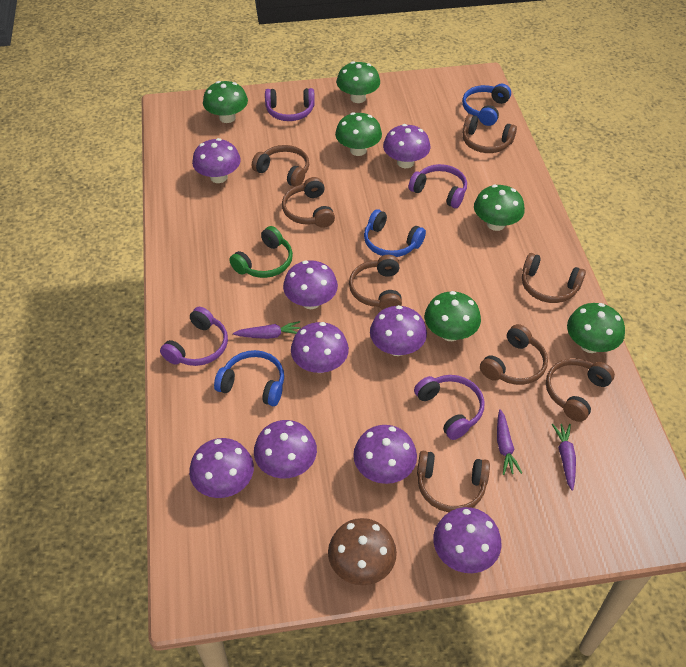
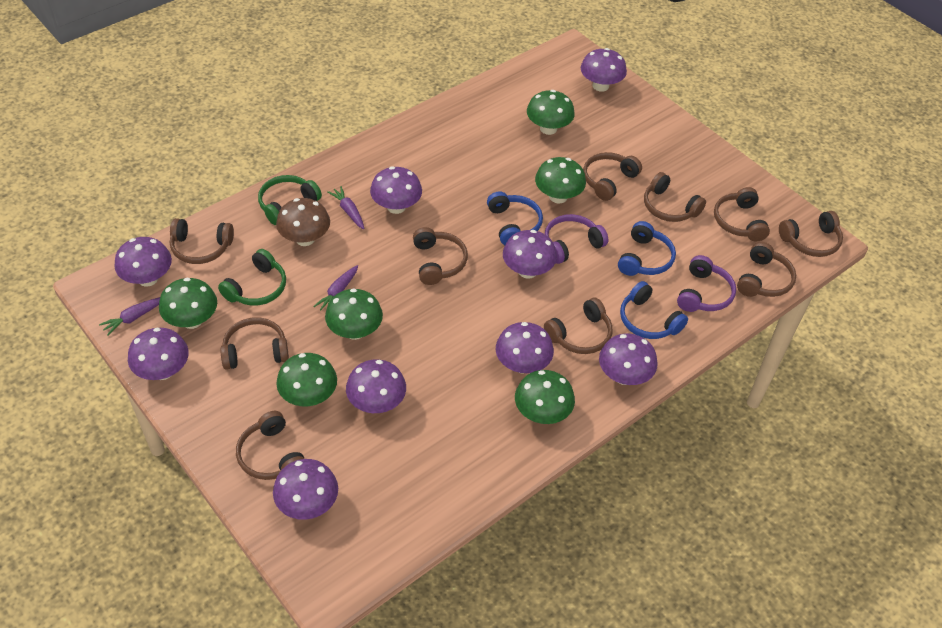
brown headphones: [252,145,309,187] [282,177,335,228] [349,255,402,310] [417,451,490,512] [462,114,517,153] [480,324,548,385] [522,253,586,303] [546,358,615,422] = 8 -> [170,218,234,264] [220,317,289,370] [236,411,304,480] [413,227,468,285] [544,298,612,354] [583,152,642,201] [644,172,706,222] [714,187,770,242] [737,242,796,297] [779,211,843,257] = 10
green headphones: [229,226,293,278] = 1 -> [218,249,286,306] [258,175,322,225] = 2
purple headphones: [160,307,228,366] [265,88,315,121] [409,164,467,208] [414,375,485,440] = 4 -> [545,214,608,264] [677,255,736,312] = 2

